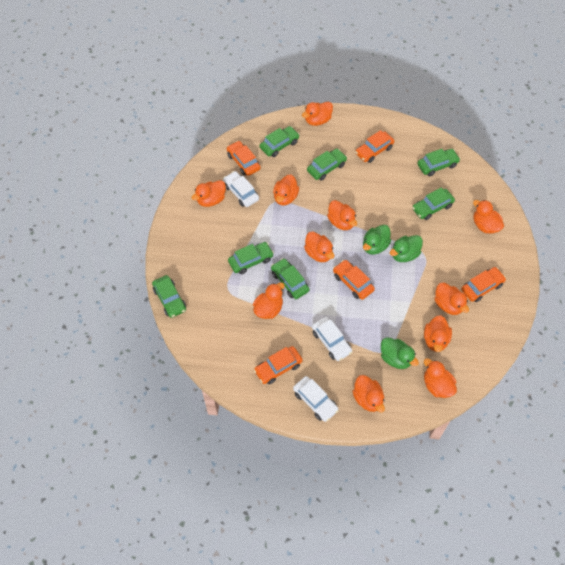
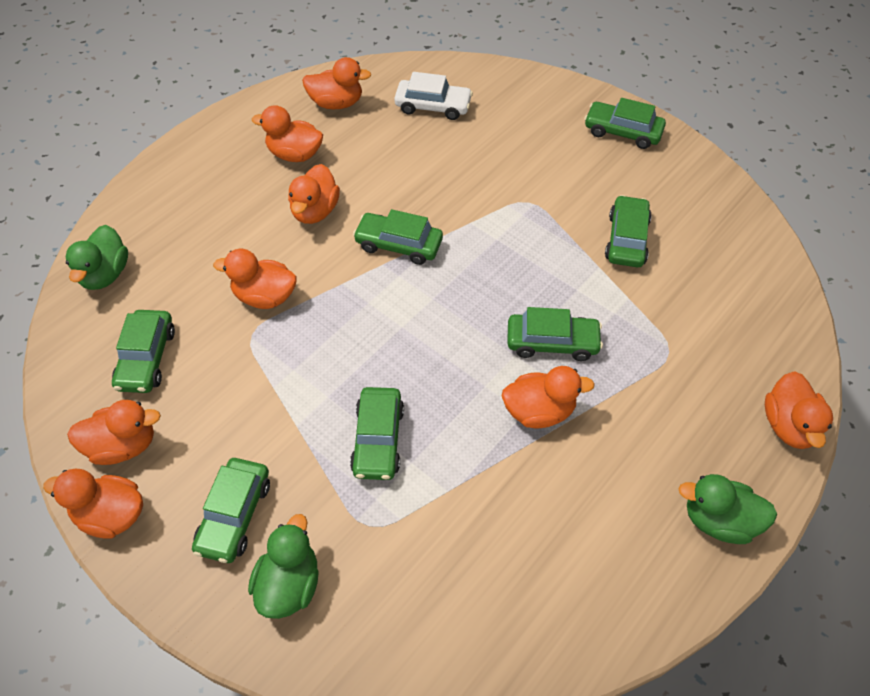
orange car: [227,141,261,176] [254,346,303,384] [333,260,375,300] [355,130,394,163] [461,267,506,302] = 5 -> none = 0
orange duck: [191,180,226,207] [253,282,285,319] [273,174,299,206] [302,102,333,126] [304,231,334,262] [327,200,357,230] [352,375,385,413] [424,315,452,352] [424,358,457,398] [435,282,469,315] [473,200,504,233] = 11 -> [43,469,143,539] [67,400,161,465] [213,249,297,309] [252,105,323,162] [288,164,340,224] [302,57,371,109] [502,366,595,428] [765,371,833,449] = 8
white car: [223,171,259,207] [293,376,339,422] [312,317,352,361] = 3 -> [394,72,473,120] = 1

